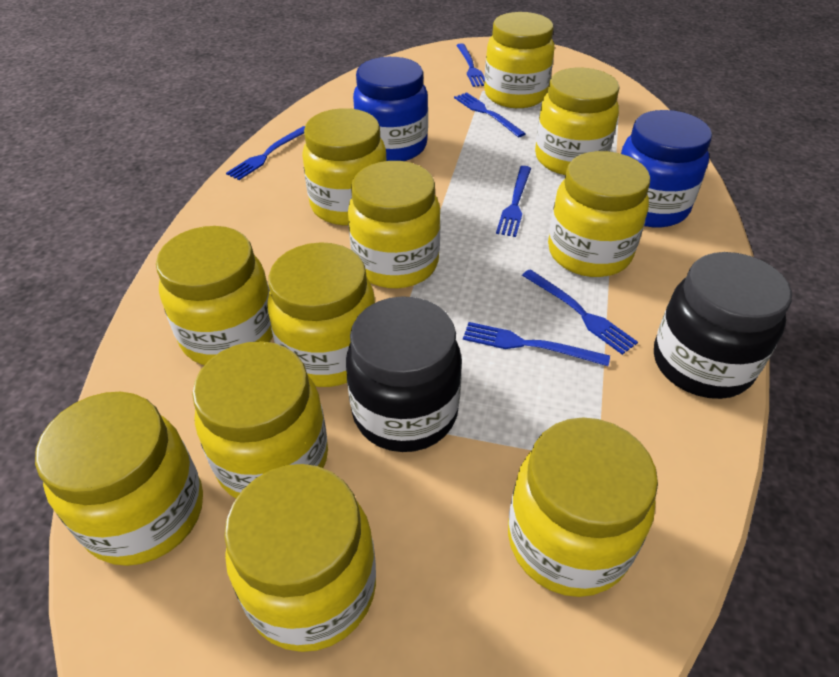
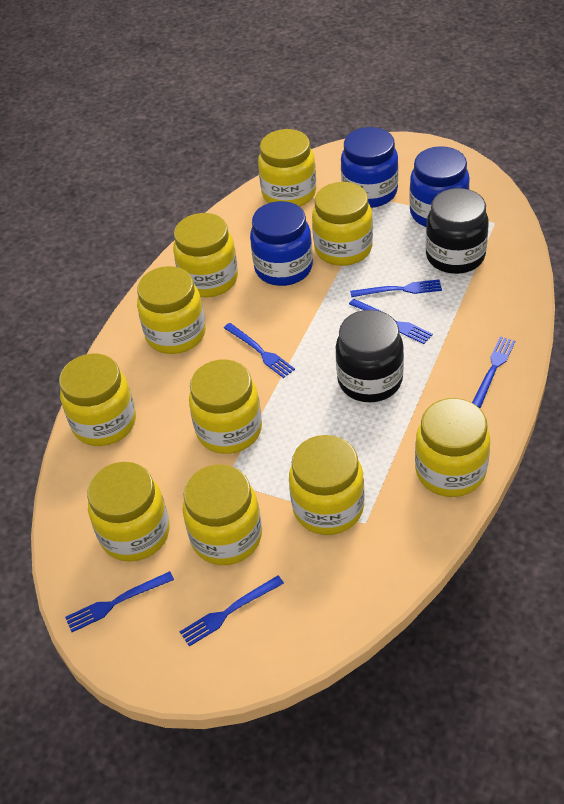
blue jar: [353,57,428,161] [621,110,712,227] = 2 -> [250,201,313,286] [341,127,398,208] [409,146,470,227] = 3
yellow jar: [35,392,203,566] [156,226,273,365] [192,341,328,498] [224,464,376,652] [267,242,375,387] [302,108,387,225] [348,161,441,288] [484,12,555,108] [508,418,658,597] [535,67,620,175] [548,151,651,277] = 11 -> [59,354,136,446] [87,462,170,562] [137,266,206,354] [173,213,238,298] [182,464,262,565] [189,360,262,454] [258,129,316,207] [289,435,364,535] [312,182,373,266] [415,398,490,497] = 10

